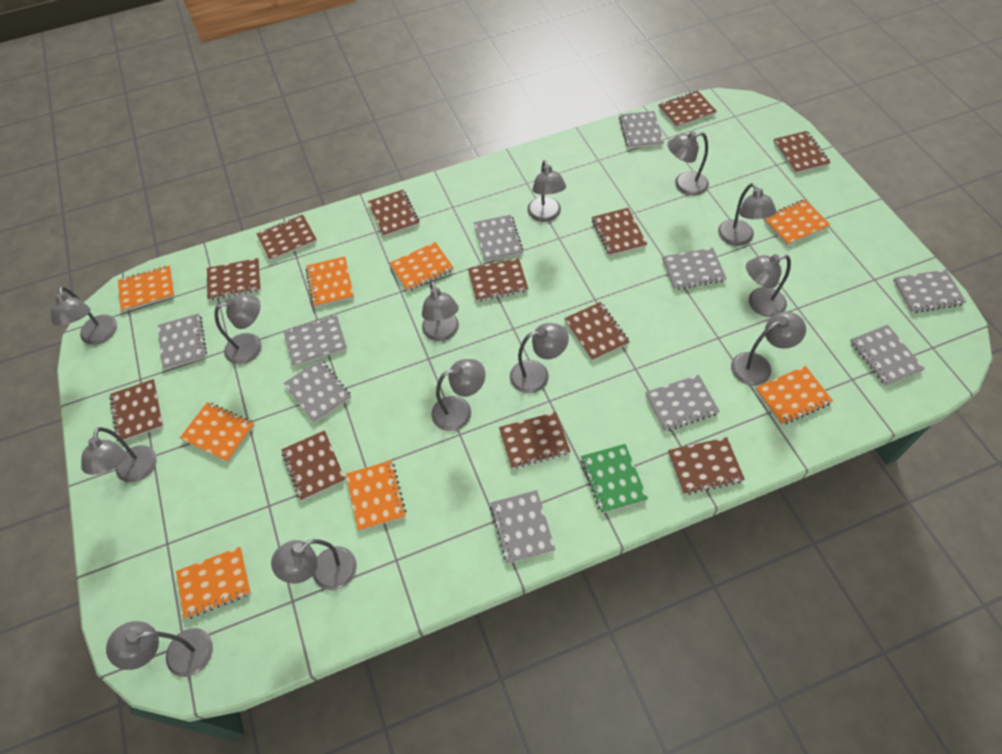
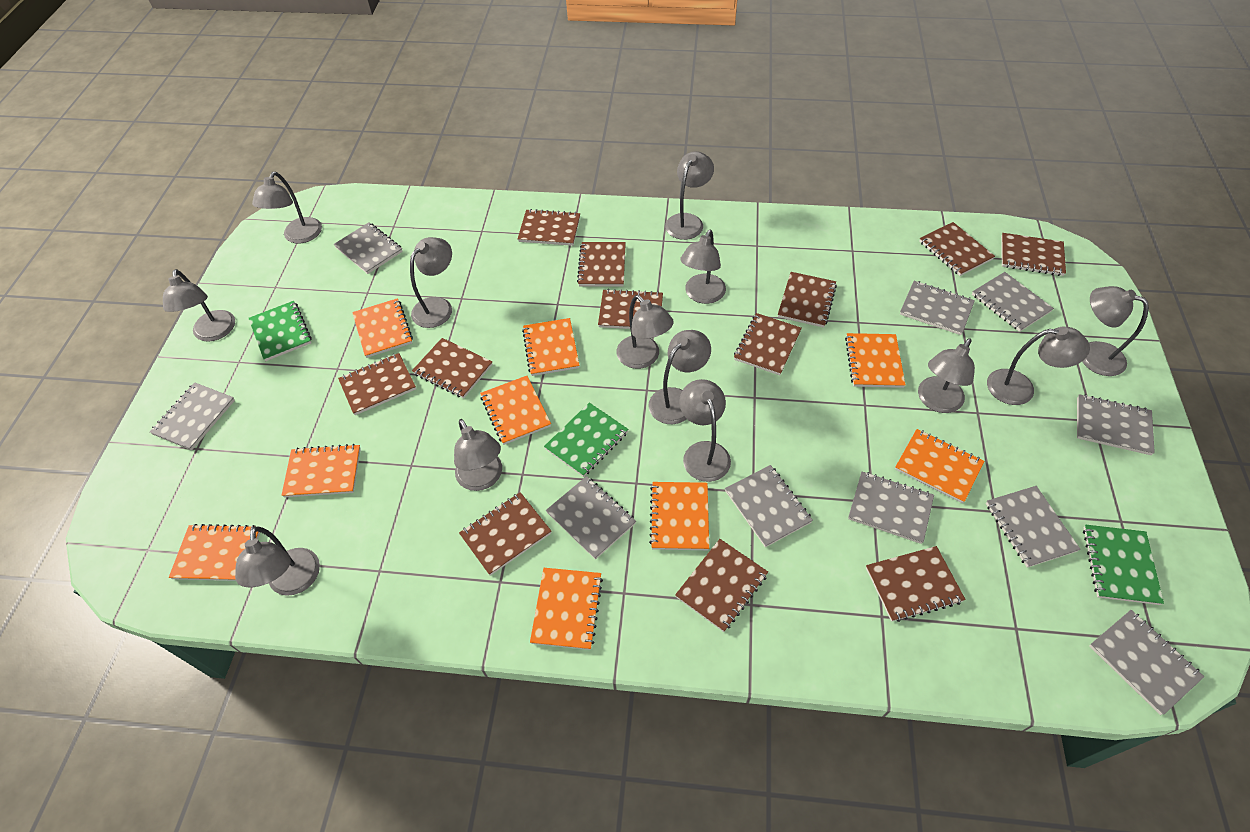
green notebook: [581,444,648,513] = 1 -> [248,301,312,361] [544,403,628,477] [1083,525,1164,605] = 3
orange notebook: [118,265,175,312] [176,547,251,619] [180,402,255,462] [306,256,354,307] [346,460,407,531] [390,242,454,291] [755,366,833,425] [763,199,830,245] = 8 -> [169,524,260,581] [281,444,361,497] [352,298,413,358] [480,376,551,445] [522,318,580,376] [530,568,603,650] [649,482,709,550] [845,333,906,388] [895,429,984,503] = 9

